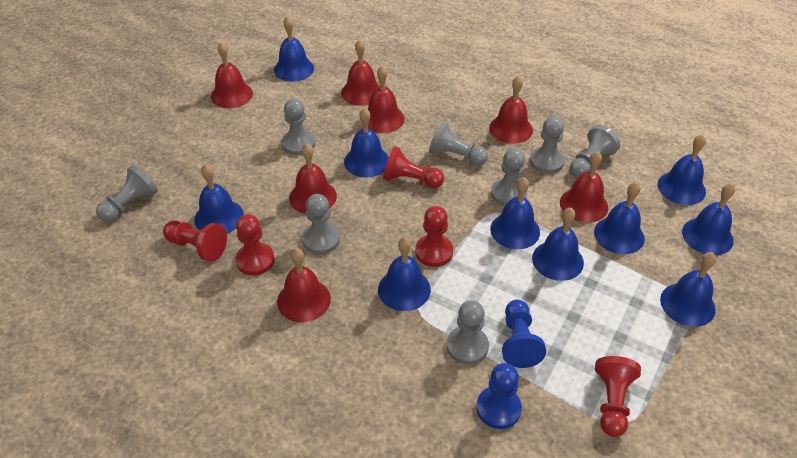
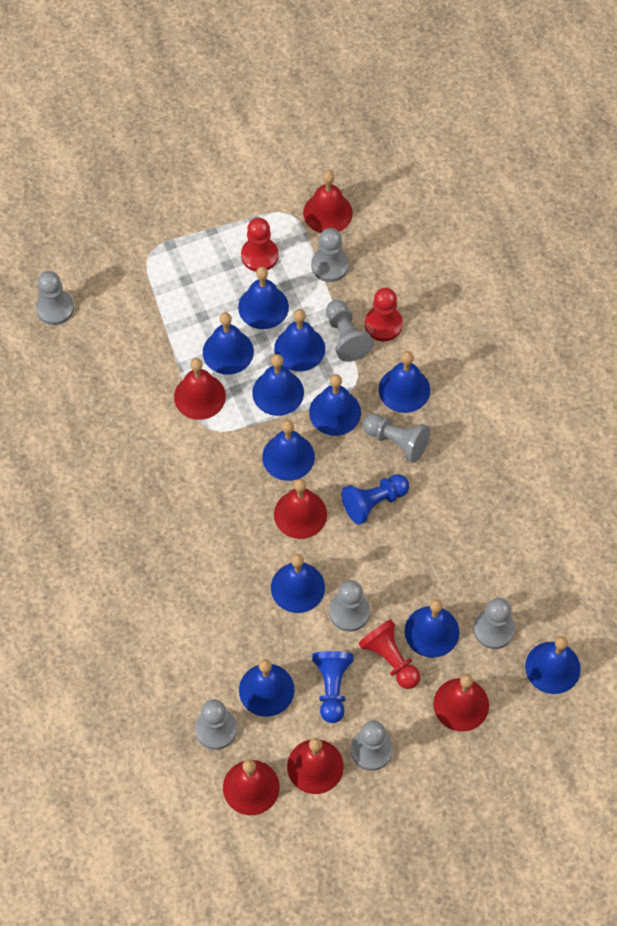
blue bell: [194,164,244,233] [274,16,314,82] [344,108,389,177] [378,237,431,311] [490,177,540,249] [532,208,584,281] [594,182,645,254] [658,134,706,205] [660,252,716,327] [682,183,735,255] = 10 -> [203,312,254,375] [238,267,289,329] [239,659,294,717] [252,354,304,416] [262,420,315,481] [271,554,325,613] [274,309,325,371] [309,374,361,436] [379,351,430,413] [405,599,459,658] [525,636,581,694] = 11
red bell: [211,42,253,108] [277,248,331,322] [289,143,337,214] [341,39,380,106] [367,66,405,133] [489,76,533,144] [560,151,608,223] = 7 -> [174,358,226,420] [223,759,280,815] [274,479,327,539] [287,738,344,794] [303,170,353,233] [433,674,489,732] = 6
red pawn: [163,221,227,262] [235,214,275,276] [383,146,444,188] [415,206,453,267] [595,356,641,437] = 5 -> [241,218,278,272] [358,619,420,689] [365,288,403,341] = 3

